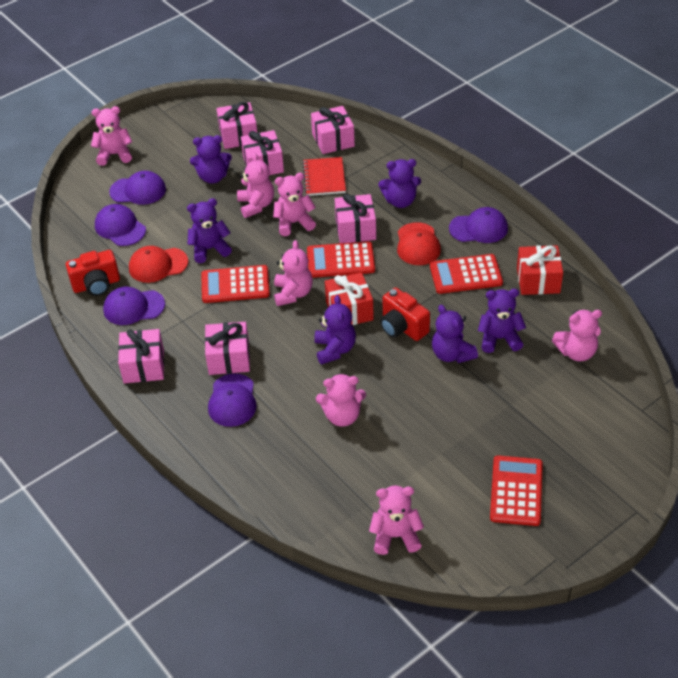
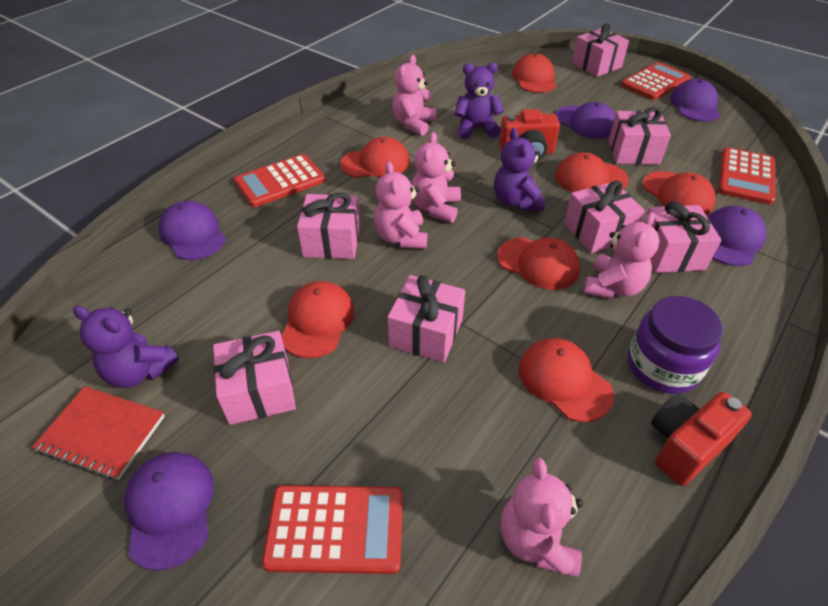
pink gift: [118,329,164,384] [205,322,250,375] [217,102,257,149] [241,130,284,175] [311,106,355,154] [335,194,376,243] = 6 -> [213,331,296,425] [297,193,361,259] [387,275,465,363] [564,181,645,253] [572,23,629,77] [609,107,671,165] [646,201,721,273] = 7
pink teddy bear: [91,106,132,166] [237,153,274,218] [273,173,316,236] [274,240,313,306] [316,374,366,426] [369,486,424,555] [552,310,602,362] = 7 -> [374,162,427,249] [392,55,437,136] [412,132,461,223] [501,458,583,577] [583,212,660,299] = 5
purple jar: none = 0 -> [628,296,723,394] = 1
purple teddy bear: [187,198,232,263] [190,135,232,184] [314,295,356,365] [378,159,421,208] [432,305,478,363] [478,289,526,353] = 6 -> [73,306,179,388] [454,62,504,139] [494,128,545,211] = 3
red cap: [129,246,188,283] [397,222,441,265] = 2 -> [281,281,354,358] [340,137,410,178] [497,237,580,290] [512,53,557,93] [519,338,614,422] [555,152,629,192] [642,171,716,215] = 7
red gift: [325,272,374,325] [517,245,563,295] = 2 -> none = 0

